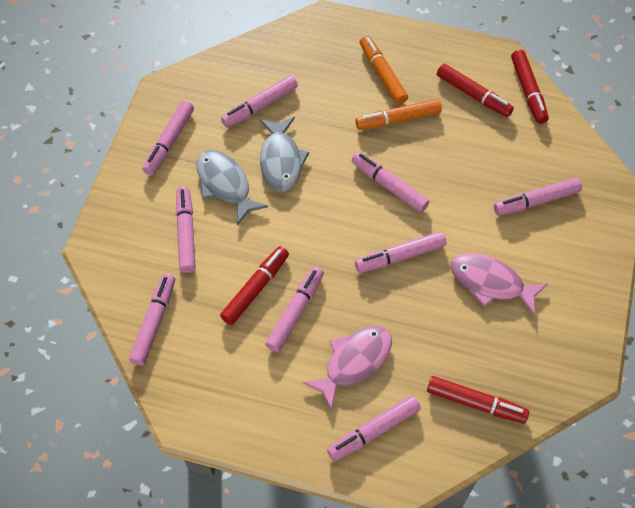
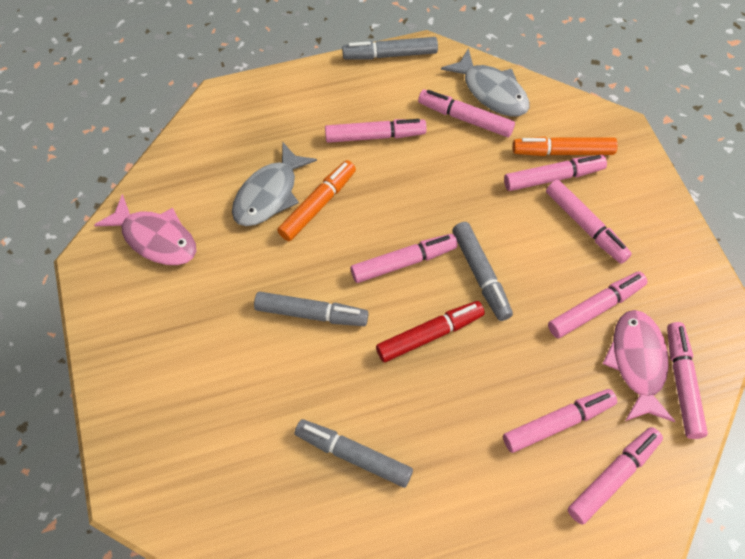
grey marker: none = 0 -> [254,292,369,326] [295,419,413,488] [342,37,438,60] [452,222,513,321] = 4
red marker: [220,246,289,325] [427,376,529,424] [437,63,514,117] [511,50,549,124] = 4 -> [376,301,485,362] = 1

